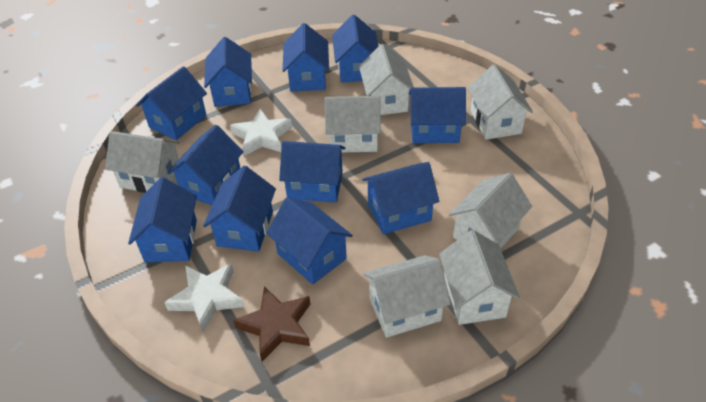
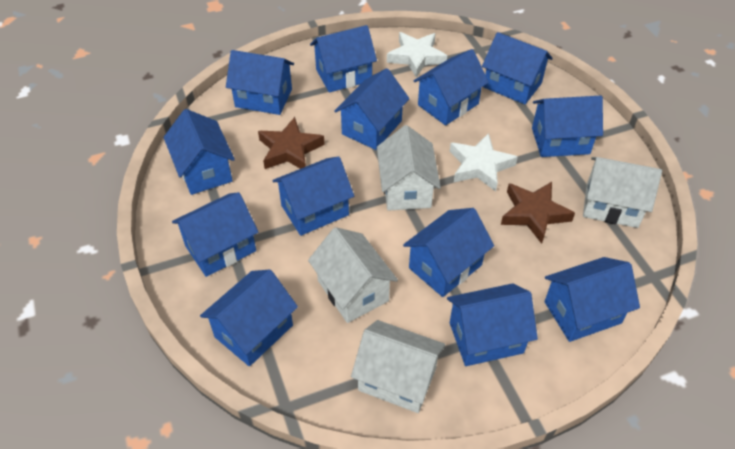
blue house: [128,177,197,263] [136,66,207,140] [167,125,244,205] [203,166,276,252] [204,37,252,107] [266,197,353,284] [279,141,345,203] [283,23,329,91] [332,15,378,82] [363,162,439,234] [409,87,466,143] = 11 -> [164,109,235,195] [172,192,258,277] [200,270,298,366] [226,50,294,115] [272,156,354,236] [310,25,377,93] [334,68,409,150] [403,208,494,297] [413,49,489,125] [447,283,538,366] [482,32,553,104] [532,96,603,157] [544,257,640,342] = 13
brown star: [233,286,310,362] = 1 -> [258,117,325,169] [501,182,575,244] = 2
white house: [105,131,180,193] [325,96,381,152] [359,44,414,115] [363,255,451,338] [439,230,520,325] [449,173,532,249] [468,64,533,140] = 7 -> [308,227,398,323] [351,320,445,413] [377,125,441,211] [583,157,662,228] = 4

